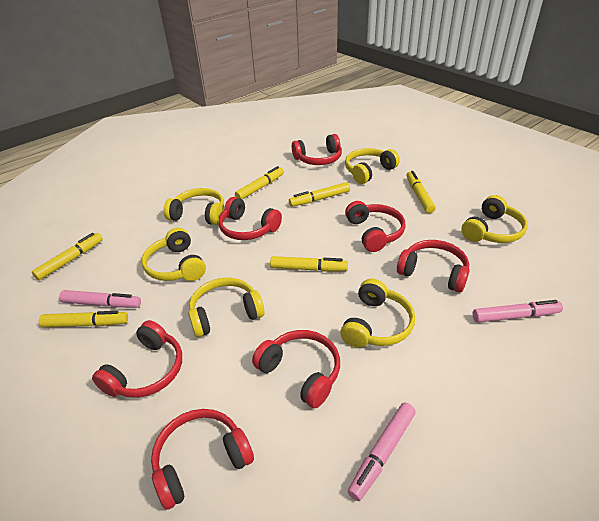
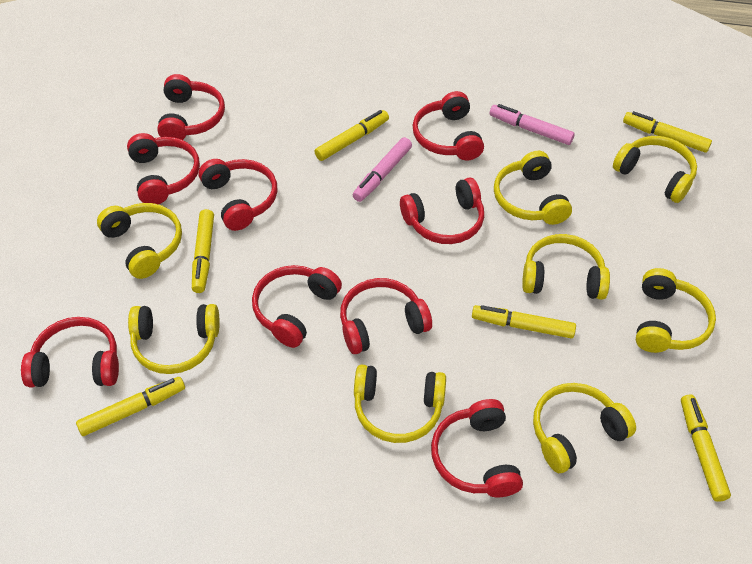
pink marker: [59,290,141,308] [348,403,416,501] [473,300,563,323] = 3 -> [353,137,412,202] [490,104,575,145] = 2
red headphones: [92,320,182,398] [151,409,254,510] [219,197,282,240] [252,330,340,408] [292,134,342,165] [345,201,406,252] [397,240,470,293] = 7 -> [21,317,119,387] [127,133,200,204] [157,74,225,140] [199,159,277,231] [252,265,342,348] [340,278,432,354] [400,177,484,244] [413,91,484,160] [431,399,523,497] = 9
yellow headphones: [141,228,206,281] [163,188,224,225] [188,278,265,337] [340,279,415,348] [345,148,400,184] [461,195,528,243] = 6 -> [97,203,182,279] [128,304,220,374] [354,365,446,443] [494,151,572,225] [522,234,610,300] [533,383,636,473] [613,136,697,203] [636,268,716,353] = 8

